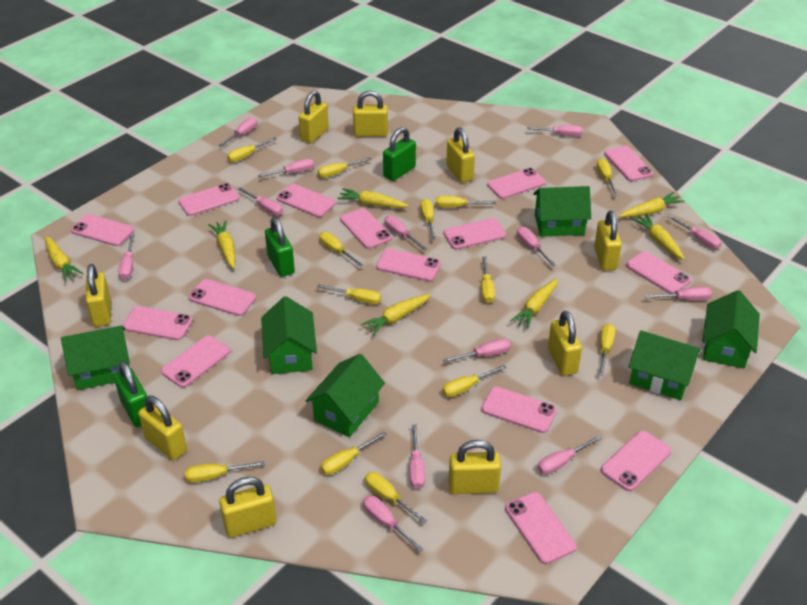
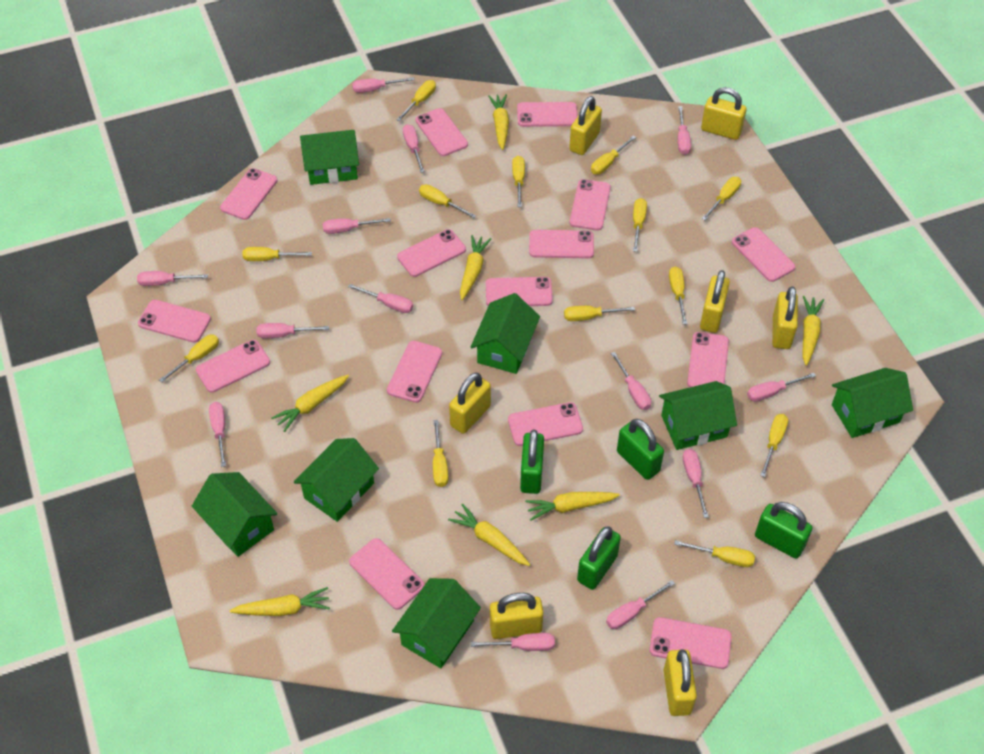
green house: [61,326,130,390] [261,296,317,374] [305,354,385,437] [533,186,591,237] [629,330,701,400] [702,290,760,368] = 6 -> [192,472,277,557] [294,438,379,522] [300,130,359,185] [392,578,481,668] [471,293,540,374] [659,381,737,450] [832,368,913,438] = 7
green padlock: [114,361,147,427] [265,217,295,277] [383,127,416,181] = 3 -> [520,430,544,494] [577,527,621,590] [617,419,664,480] [755,502,812,559] = 4
yellow padlock: [86,264,111,327] [138,396,187,460] [219,477,277,538] [299,91,329,143] [353,91,388,137] [446,127,475,183] [449,440,501,494] [548,311,582,376] [594,211,622,270] = 9 -> [449,372,491,434] [490,593,543,639] [569,96,602,155] [663,649,697,716] [700,270,730,333] [701,87,746,140] [772,287,798,349] = 7

